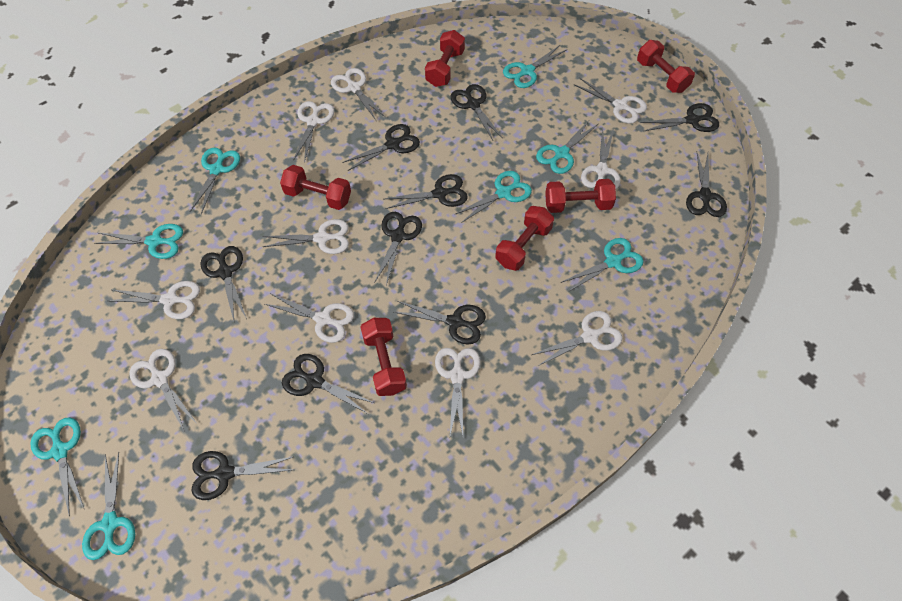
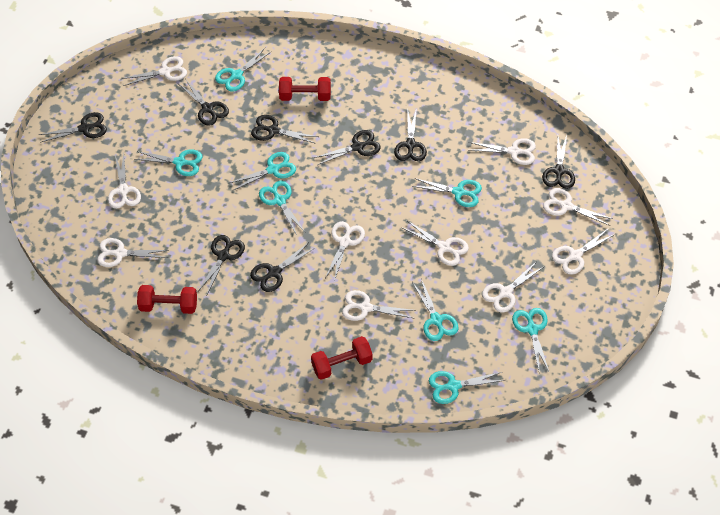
black scissors: [191,451,295,500] [200,246,247,321] [282,354,374,414] [342,124,420,171] [374,212,422,285] [385,174,468,209] [394,301,486,345] [451,84,502,140] [640,103,719,132] [686,153,727,217] = 10 -> [39,112,107,143] [179,79,229,126] [198,235,245,294] [250,242,315,292] [251,115,318,144] [313,130,381,165] [394,108,427,161] [542,135,575,189] = 8
red dumbbell: [280,165,351,210] [361,318,407,396] [425,30,465,87] [495,206,554,271] [545,179,616,213] [637,40,695,93] = 6 -> [137,285,197,314] [279,77,331,101] [311,336,372,380] = 3

